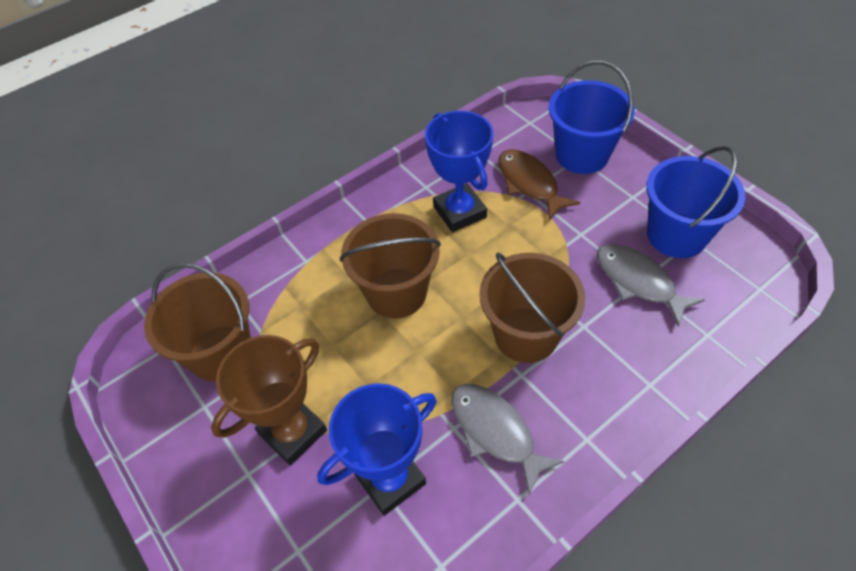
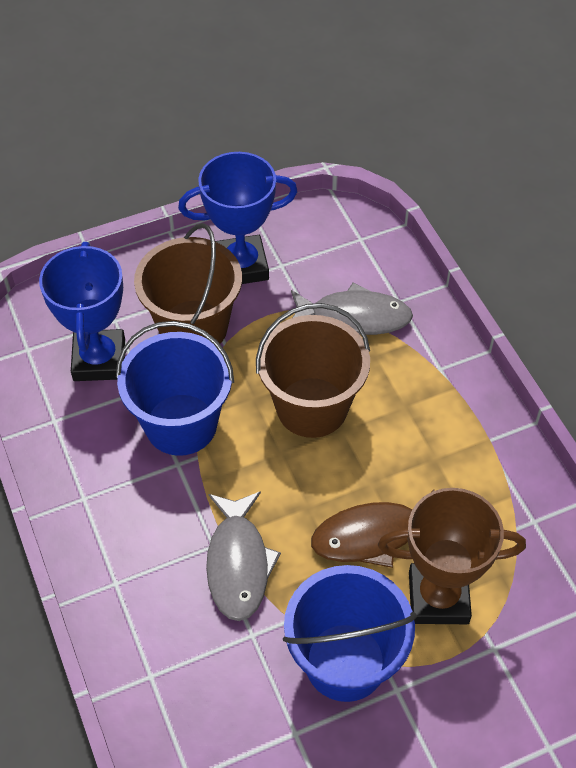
brown bucket: [144,263,251,381] [340,213,441,319] [480,253,585,363] = 3 -> [134,223,242,344] [256,303,370,438] = 2

